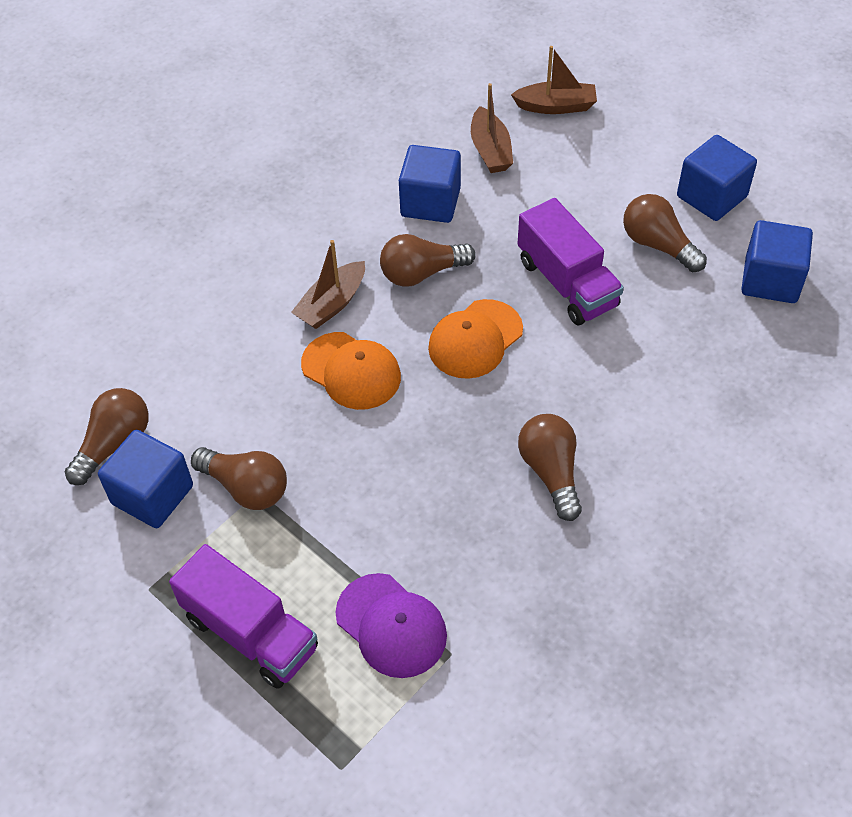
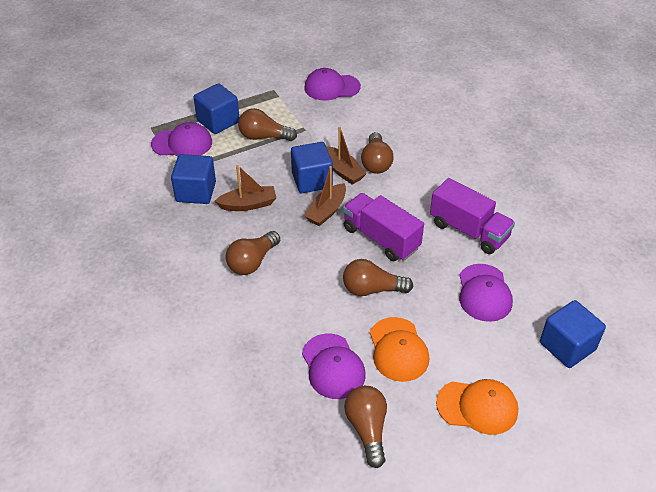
purple cap: [335,573,447,678] = 1 -> [151,122,212,156] [302,334,366,399] [304,68,361,100] [459,264,513,322] = 4

